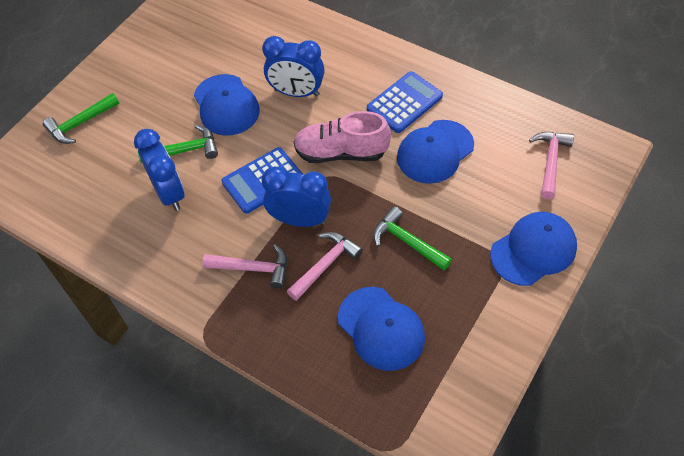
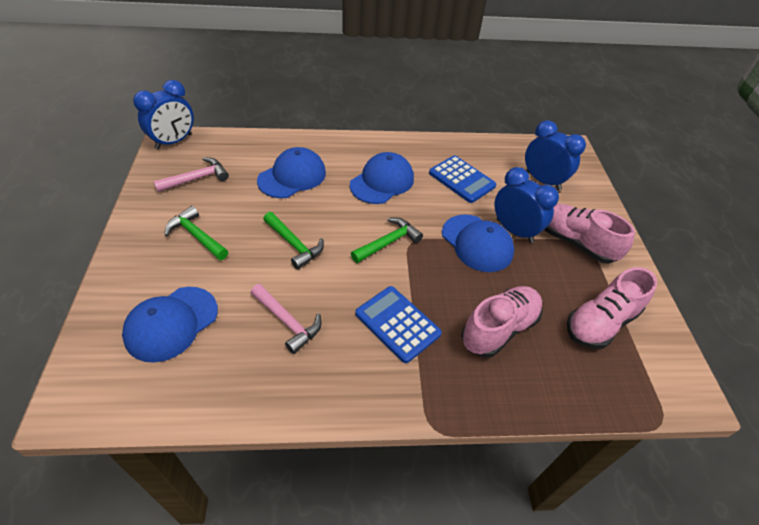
pink hammer: [202,244,287,289] [287,232,363,301] [529,132,574,199] = 3 -> [153,157,229,192] [251,284,322,354] = 2
pink shoe: [294,111,391,163] = 1 -> [461,286,543,357] [544,204,635,264] [567,267,657,349] = 3

